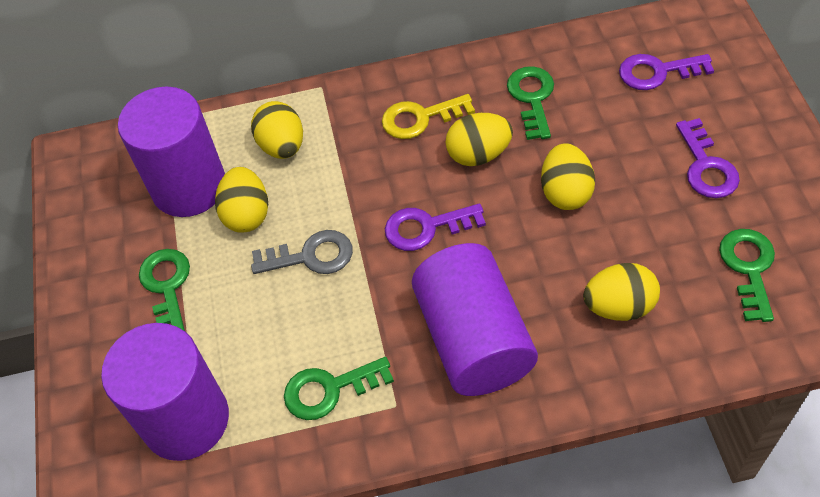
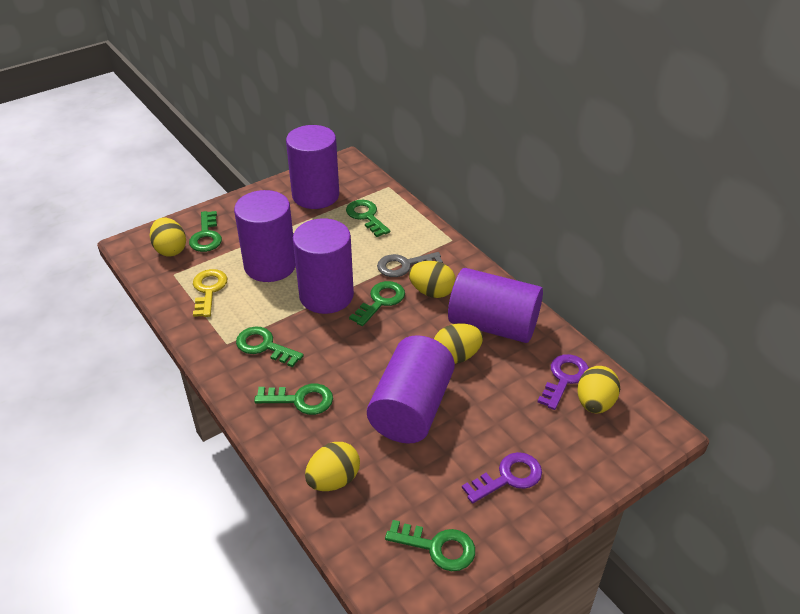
green key: [139,249,190,331] [284,357,394,420] [507,66,554,140] [719,229,775,322] = 4 -> [189,211,222,252] [236,327,304,367] [254,384,333,415] [346,200,390,237] [349,281,405,326] [385,520,475,571] = 6
purple cylinder: [101,323,229,461] [118,87,225,217] [412,243,538,396] = 3 -> [234,190,296,282] [286,125,339,209] [293,218,354,314] [367,335,455,443] [448,268,543,343] = 5
purple key: [385,203,486,251] [619,54,714,90] [676,118,740,198] = 3 -> [462,452,542,503] [538,354,589,410] = 2

